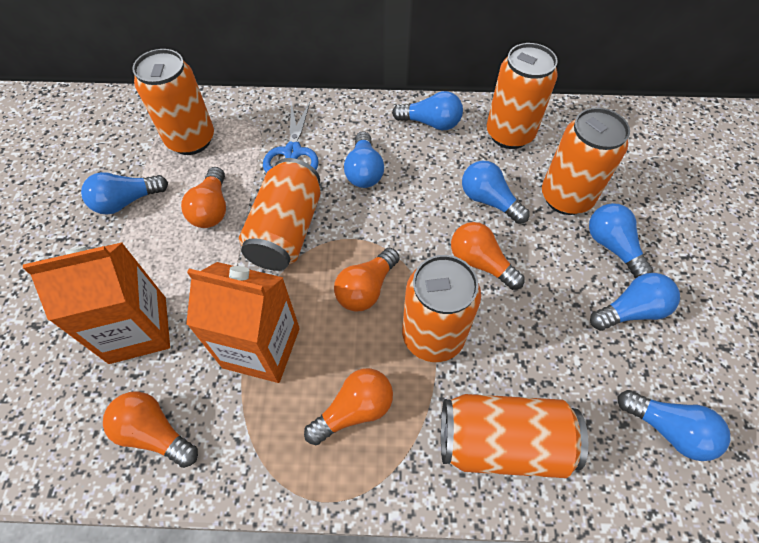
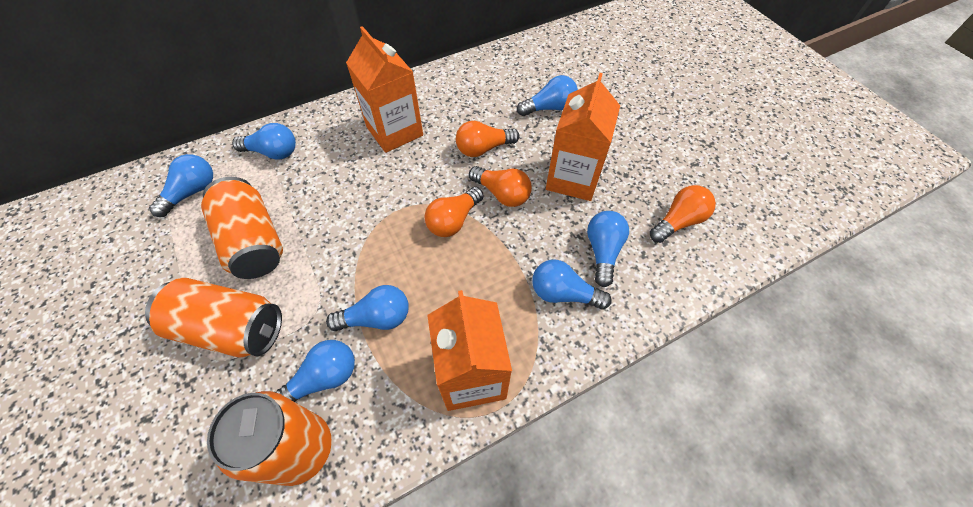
blue scissors: [263,102,319,173] = 1 -> none = 0
orange can: [132,49,214,155] [239,158,320,271] [402,255,481,362] [441,394,588,478] [486,43,558,149] [542,108,630,215] = 6 -> [145,278,282,358] [201,177,283,279] [207,391,332,486] = 3
orange carton: [23,242,170,364] [186,262,300,383] = 2 -> [346,26,423,153] [427,290,512,411] [546,73,620,201] = 3
orange light bulb: [103,391,198,468] [181,167,226,228] [304,368,393,445] [334,248,399,312] [451,222,525,290] = 5 -> [425,187,484,237] [456,121,519,157] [469,166,532,207] [650,185,716,243] = 4

